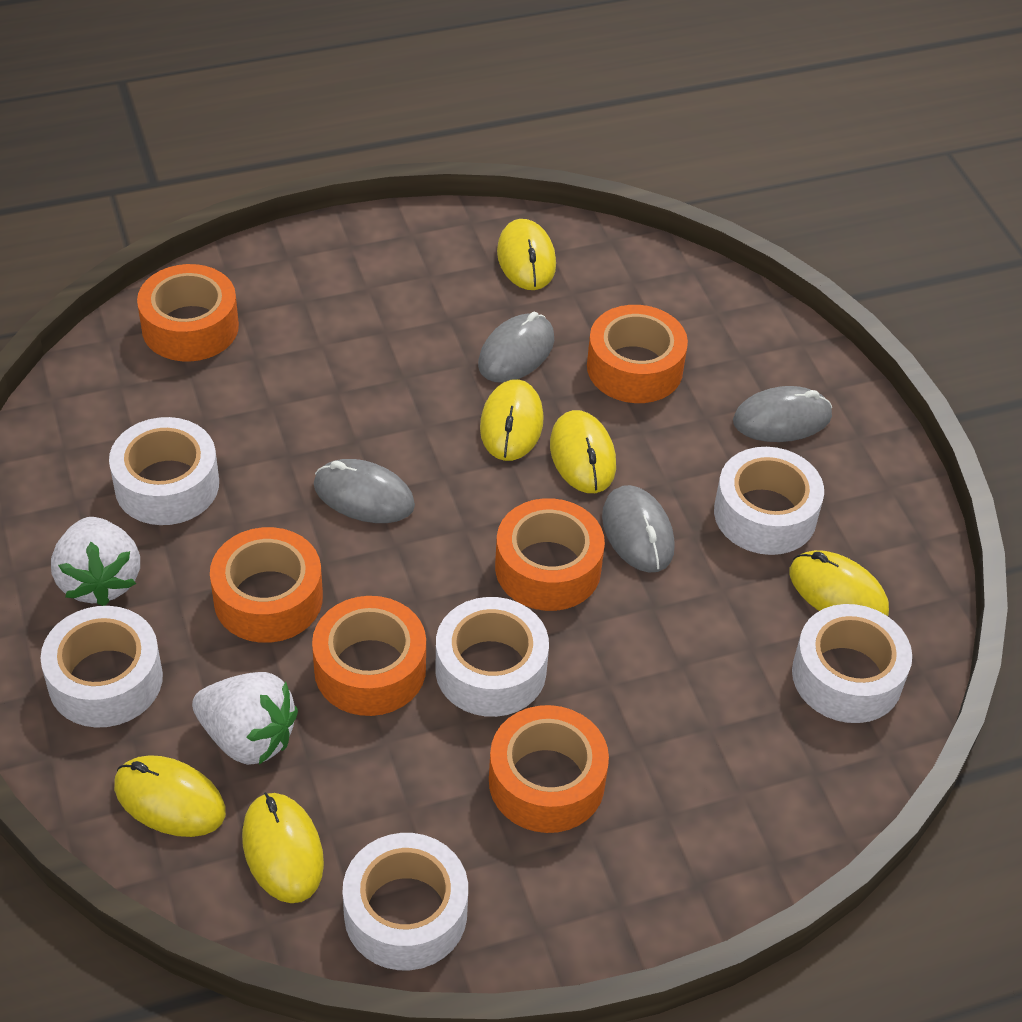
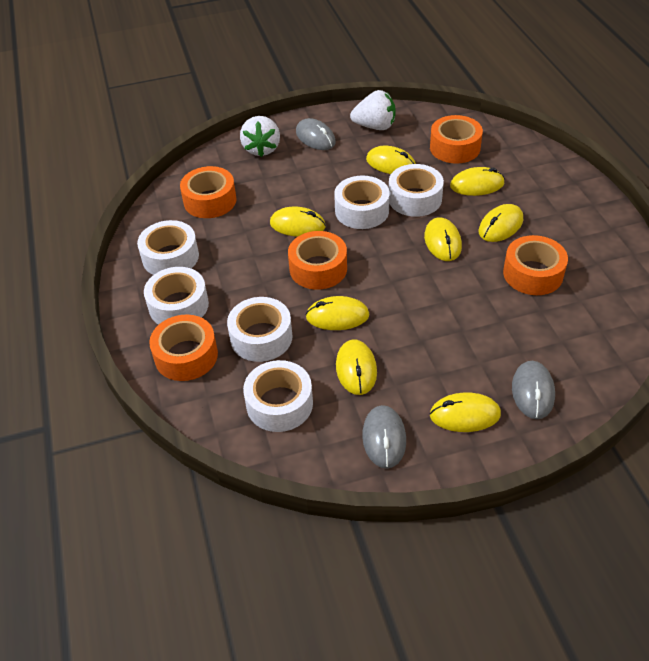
grey mouse: [314,459,415,523] [478,312,554,383] [602,485,675,572] [733,386,832,442] = 4 -> [296,118,336,150] [362,405,406,468] [512,361,555,419] = 3
orange tape: [137,264,239,362] [210,527,323,643] [312,596,426,716] [489,705,609,833] [495,498,605,611] [587,305,688,403] = 6 -> [149,314,218,381] [180,166,237,218] [288,231,347,290] [430,115,483,164] [503,235,568,295] = 5
yellow mouse: [114,755,226,837] [242,792,324,903] [480,379,544,461] [497,219,556,290] [550,410,616,493] [790,550,889,616] = 6 -> [270,206,326,237] [305,296,369,330] [336,339,377,395] [366,146,416,174] [424,217,462,261] [430,393,501,432] [450,167,505,196] [479,204,523,242] = 8

